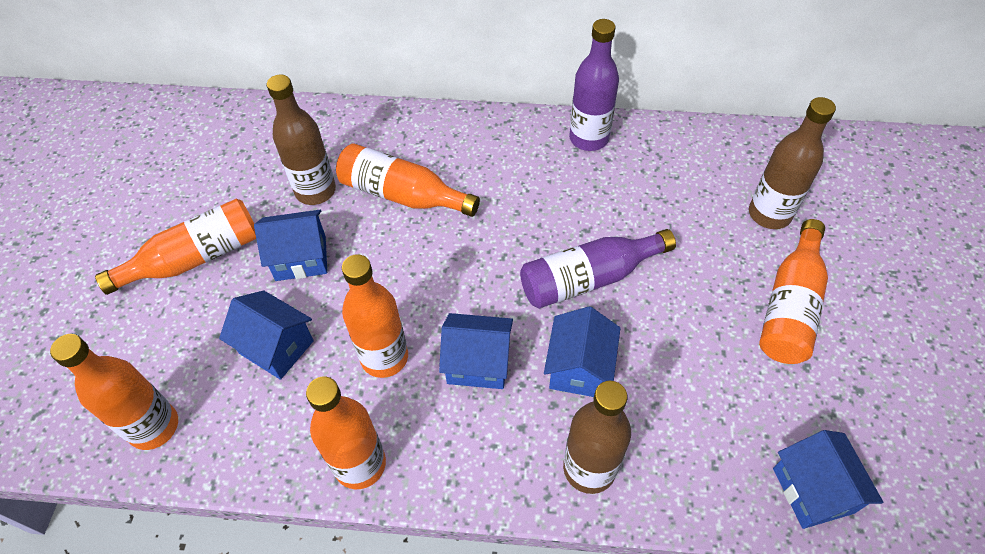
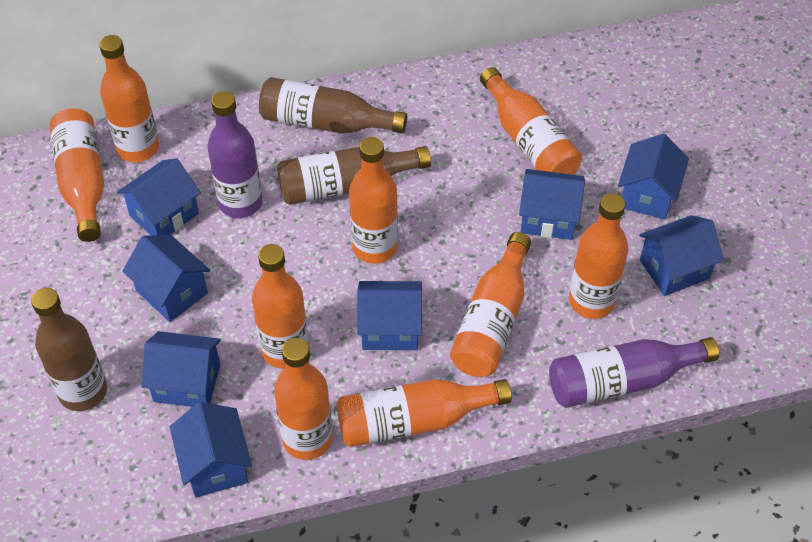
blue house: [219,290,314,380] [254,210,327,281] [439,313,513,389] [544,306,621,397] [773,430,884,529] = 5 -> [117,158,201,236] [123,235,210,322] [141,331,221,407] [170,402,252,498] [357,281,422,350] [519,169,585,240] [618,133,689,219] [639,215,724,296] = 8
orange bottle: [50,334,178,450] [95,199,256,295] [306,377,386,489] [336,143,480,217] [342,254,408,378] [759,219,828,364] = 6 -> [49,108,104,242] [99,35,159,162] [252,244,309,369] [274,338,332,460] [337,379,512,447] [349,137,398,264] [450,232,531,377] [480,67,582,175] [569,193,628,319] = 9

